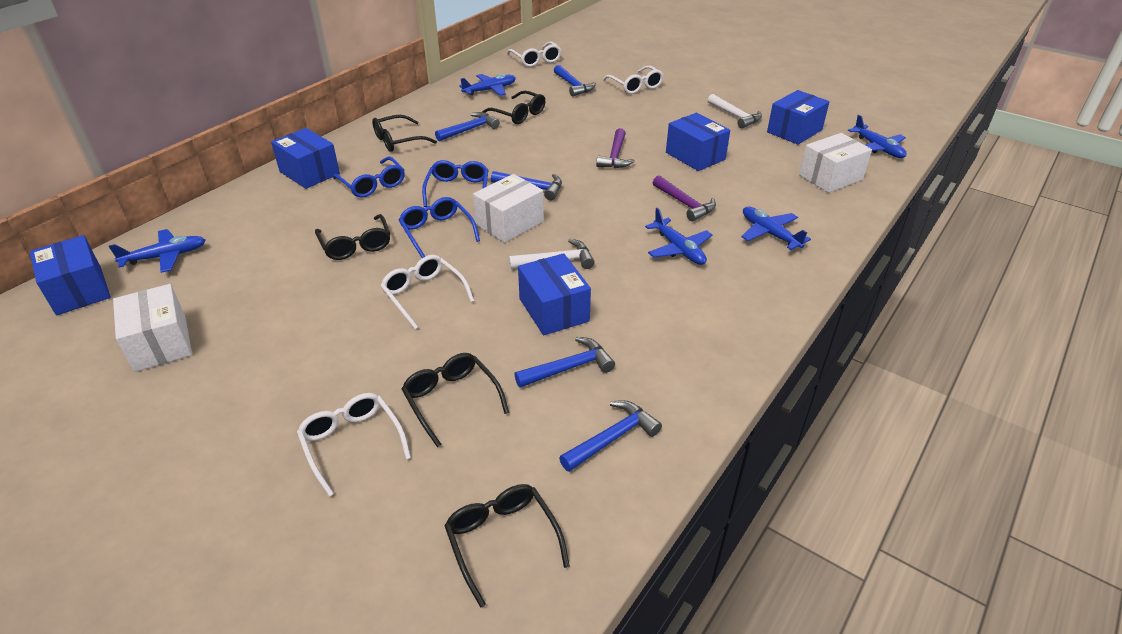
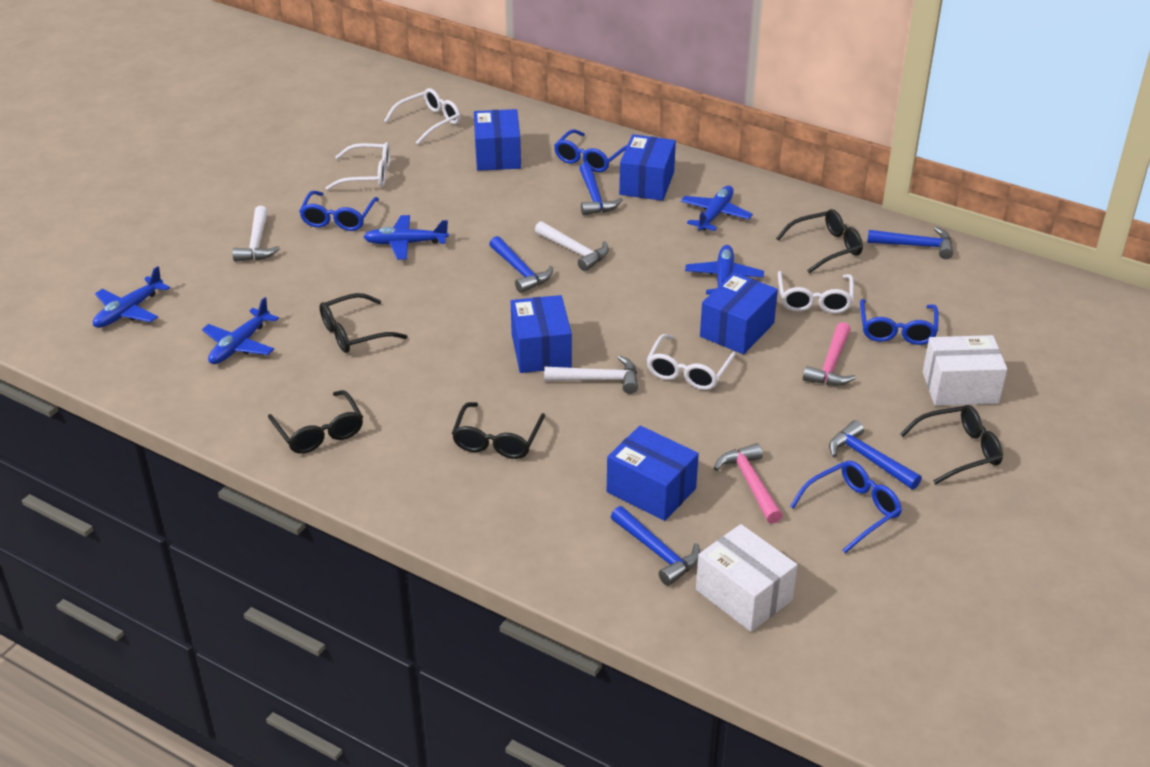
blue glasses: [333,157,405,198] [399,197,480,258] [422,160,488,207] = 3 -> [299,191,379,231] [554,129,627,172] [790,461,902,553] [860,299,939,345] = 4
pink hammer: none = 0 -> [714,443,783,524] [803,322,856,386] = 2
purple hammer: [596,128,635,168] [653,176,716,222] = 2 -> none = 0
white box: [113,284,192,372] [473,174,544,243] [799,133,872,193] = 3 -> [696,524,797,632] [923,335,1007,406] = 2
white hammer: [509,239,595,269] [708,94,762,128] = 2 -> [232,206,280,262] [535,221,609,271] [544,356,638,394] = 3

